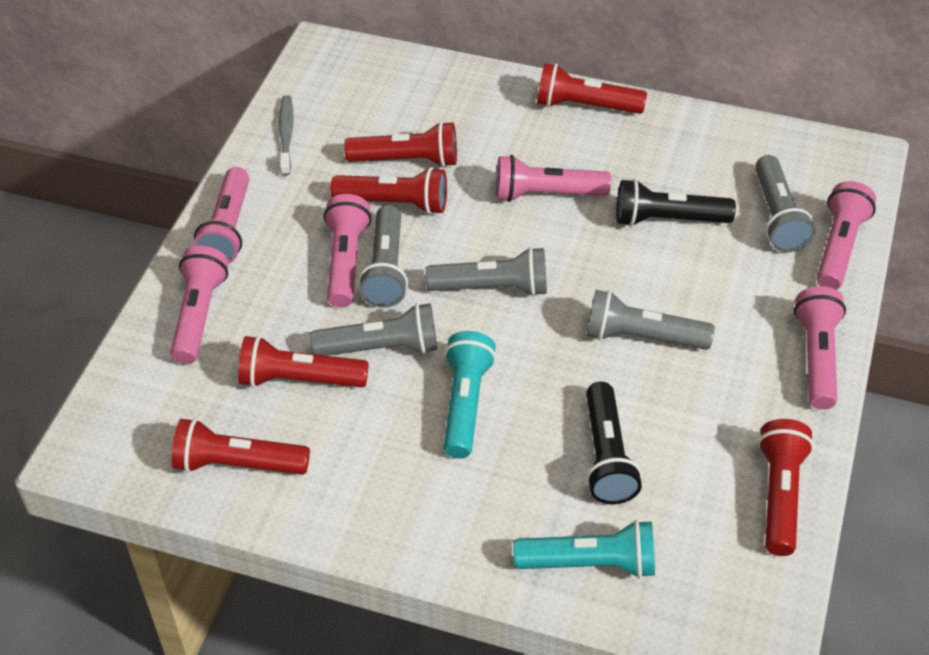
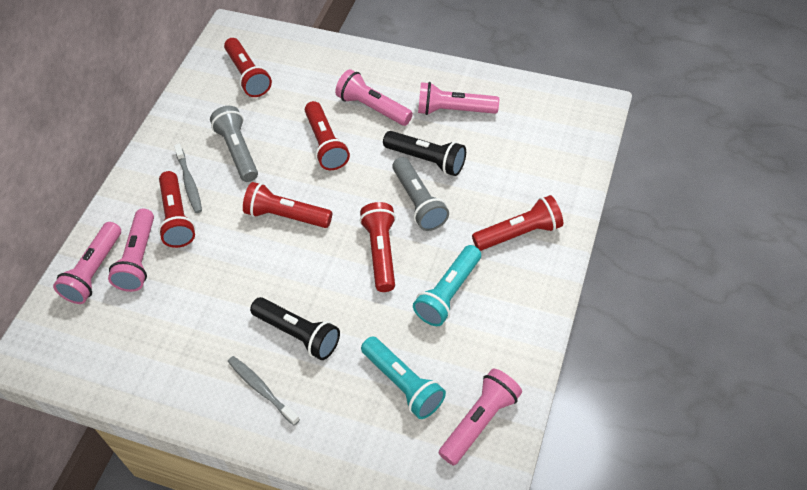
grey flashlight: [310,303,437,356] [358,205,408,308] [425,247,547,297] [586,290,715,350] [755,155,815,252] = 5 -> [210,106,258,182] [392,157,449,231] = 2
grey toothbrush: [279,95,294,176] = 1 -> [174,144,202,213] [228,356,300,426] = 2
pink flashlight: [170,246,229,364] [193,167,249,263] [324,194,372,308] [496,155,611,202] [794,286,846,410] [816,181,876,290] = 6 -> [53,222,121,304] [108,209,154,292] [335,69,413,126] [418,82,499,115] [439,368,522,466] = 5

